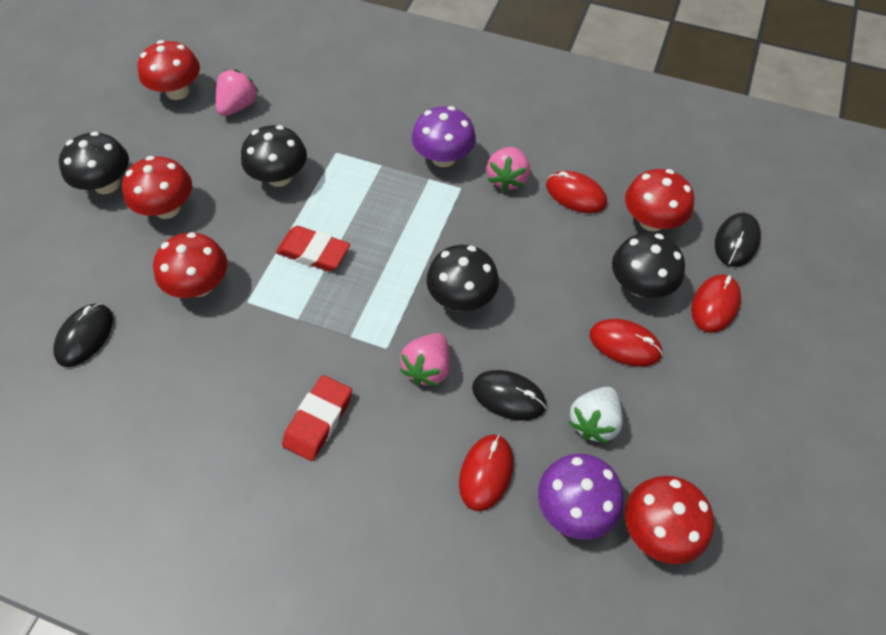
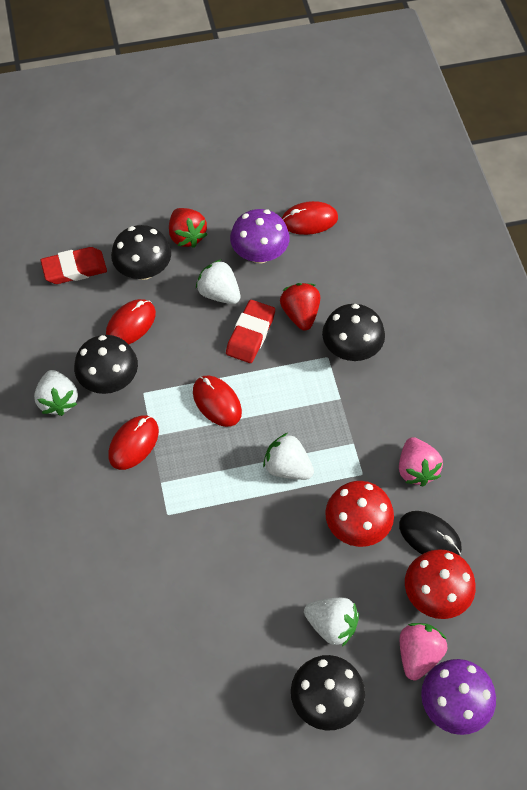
black mouse: [53,304,113,367] [472,370,546,421] [715,212,761,267] = 3 -> [399,511,462,555] = 1
pink strawberry: [216,69,259,116] [400,333,450,386] [487,147,530,192] = 3 -> [399,437,443,486] [400,623,447,680] = 2
red mushroom: [122,156,192,219] [138,40,200,100] [153,232,227,298] [625,169,694,232] [625,476,714,564] = 5 -> [325,481,394,547] [405,549,476,619] = 2
red strawberry: none = 0 -> [169,208,208,248] [280,283,320,331] = 2
white strawberry: [568,387,623,444] = 1 -> [34,370,78,416] [196,259,240,304] [263,433,314,480] [304,597,359,647] = 4

